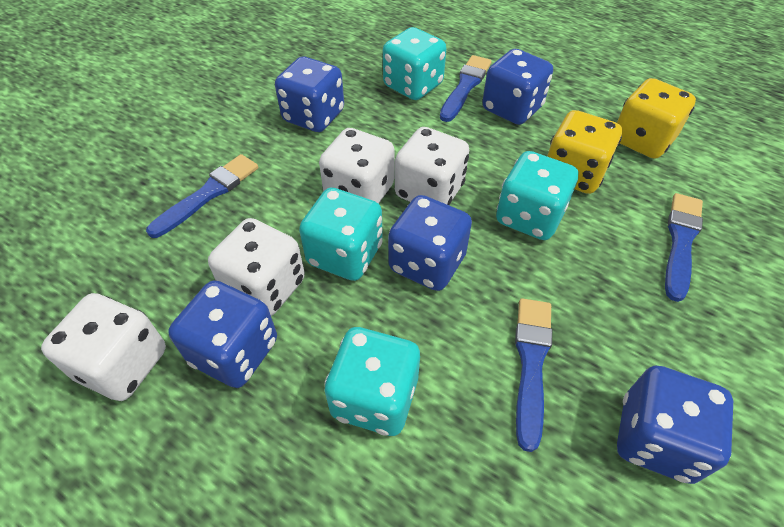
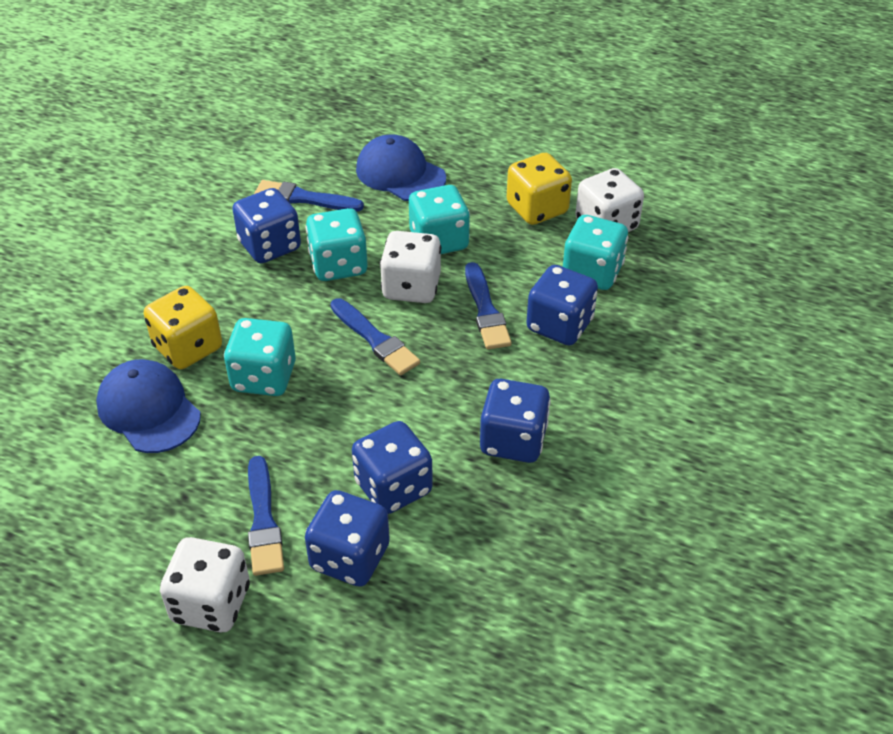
blue cap: none = 0 -> [96,359,201,453] [356,134,446,201] = 2
white dice: [41,293,166,401] [208,218,305,316] [319,128,395,204] [395,127,469,205] = 4 -> [160,537,250,632] [380,231,441,303] [575,168,644,232] = 3

